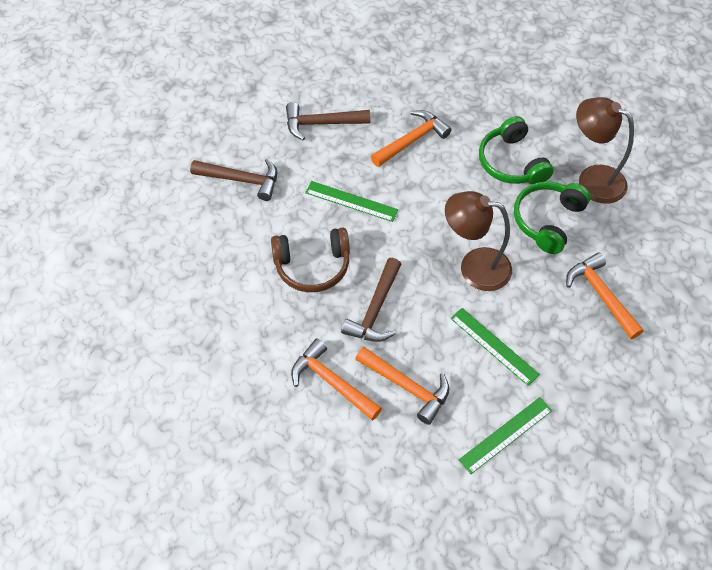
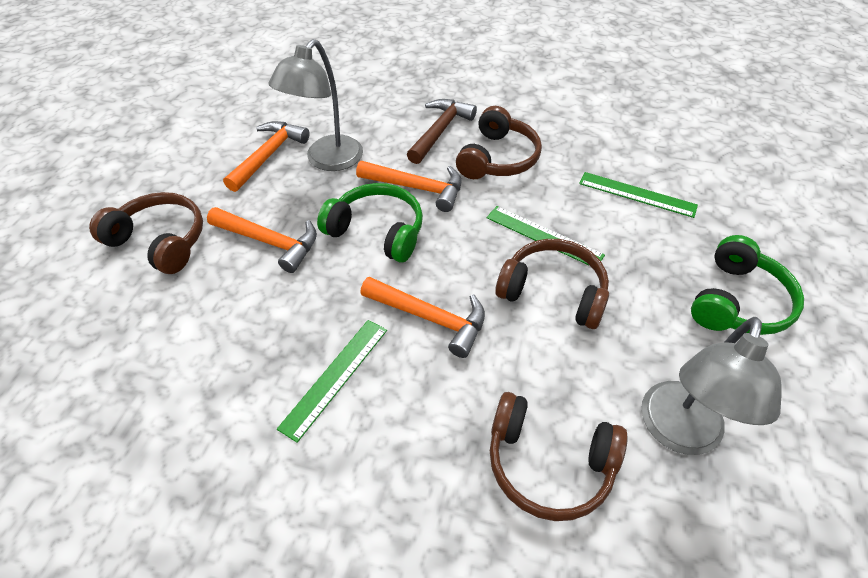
brown hammer: [190,159,277,201] [286,102,370,140] [341,258,402,342] = 3 -> [407,99,477,164] = 1
brown headphones: [271,228,350,292] = 1 -> [89,192,203,274] [456,106,542,179] [490,392,628,521] [495,239,609,329] = 4
brown lamp: [445,191,512,291] [576,97,634,204] = 2 -> none = 0
grey lamp: none = 0 -> [269,39,363,171] [641,317,782,455] = 2

